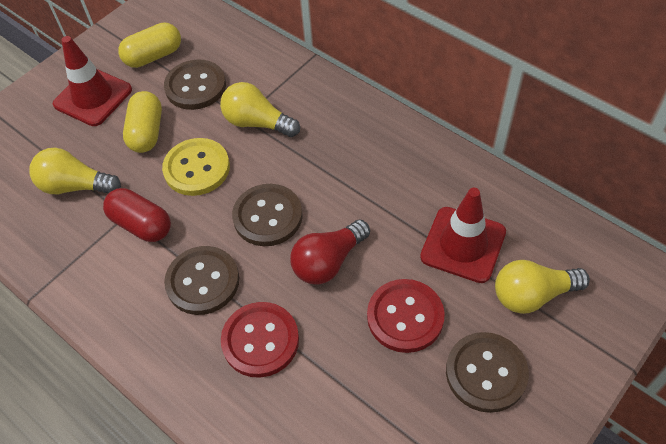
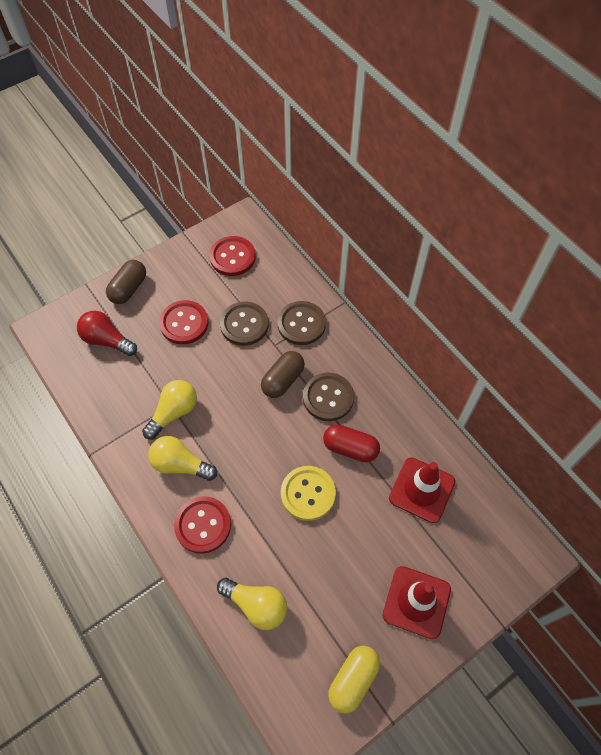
brown button: [164,59,226,110] [164,246,239,315] [232,184,302,246] [446,332,529,413] = 4 -> [220,302,269,346] [277,301,326,345] [303,373,354,421] = 3
brown capsule: none = 0 -> [106,260,146,304] [261,351,305,398] = 2
red button: [221,302,299,378] [367,279,445,353] = 2 -> [159,300,209,344] [174,496,231,554] [209,236,256,276] = 3
yellow capsule: [118,22,181,68] [123,91,162,153] = 2 -> [328,646,380,714] = 1

